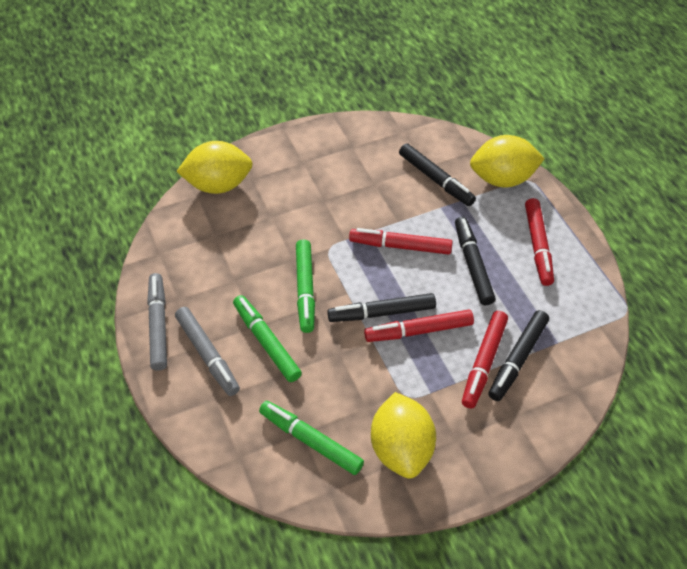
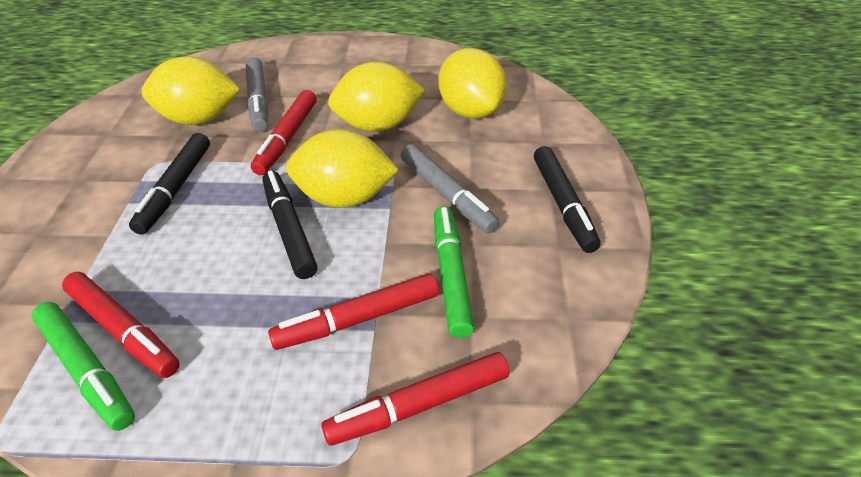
black marker: [327,293,436,322] [399,143,476,206] [455,217,495,305] [488,310,549,401] = 4 -> [129,133,210,234] [262,171,318,279] [534,146,600,253] = 3
green marker: [233,295,302,382] [259,401,364,475] [296,240,315,333] = 3 -> [32,302,135,431] [434,206,474,338] = 2
yellow lemon: [176,141,253,194] [371,392,436,479] [470,135,545,188] = 3 -> [142,56,240,125] [286,129,399,208] [328,62,425,132] [438,48,507,119] = 4

